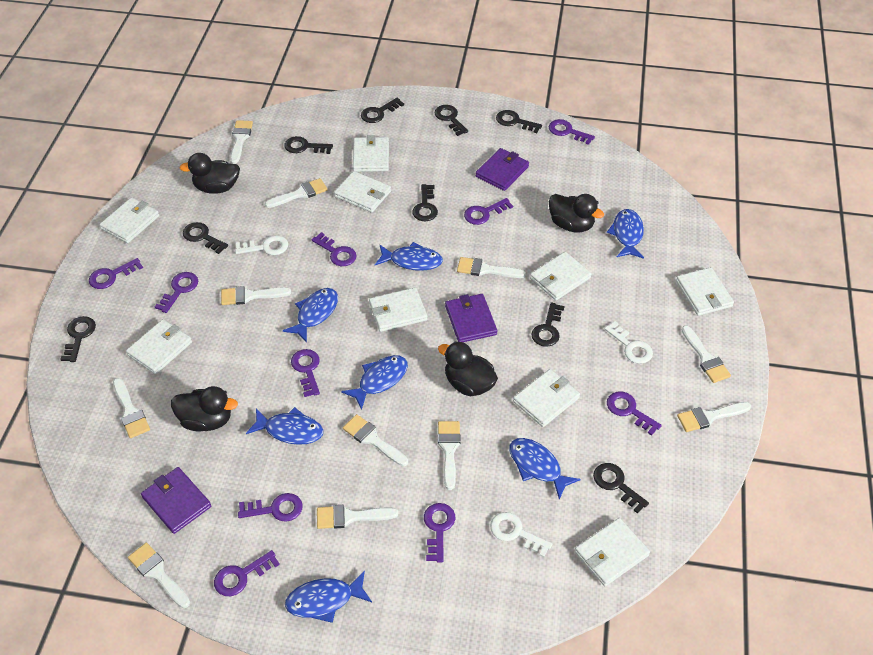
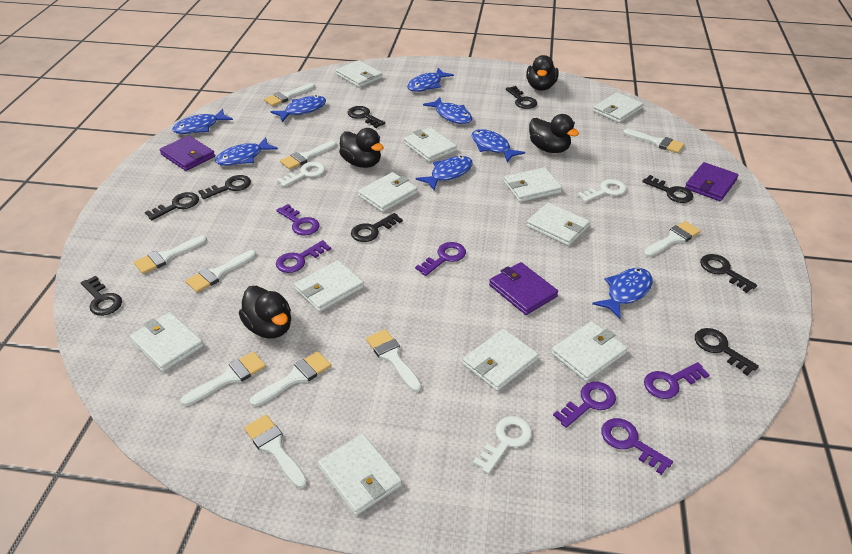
blue fish: [246,407,323,445] [283,288,338,343] [285,571,372,623] [341,355,408,410] [375,242,443,271] [509,438,581,499] [607,209,644,259] = 7 -> [172,109,233,134] [215,137,278,166] [270,95,326,122] [407,68,454,92] [416,156,473,190] [423,97,472,124] [472,129,525,162] [592,268,653,319] = 8
purple key: [89,258,143,289] [155,272,198,313] [214,550,280,596] [238,493,303,522] [291,349,320,397] [312,232,357,266] [424,503,455,563] [464,198,513,225] [549,119,595,145] [607,392,662,436] = 10 -> [276,204,320,235] [276,240,331,273] [415,242,466,276] [553,382,616,428] [601,418,673,475] [644,362,710,399] = 6
white brush: [113,378,150,438] [128,543,190,608] [221,286,291,305] [230,120,253,164] [265,178,328,208] [317,505,398,529] [343,414,408,466] [438,421,461,490] [457,257,526,278] [677,402,751,432] [682,325,731,383] = 11 -> [134,236,207,274] [180,352,266,406] [186,250,256,293] [244,415,307,488] [250,351,331,407] [264,83,315,106] [280,141,337,169] [366,329,422,392] [623,129,684,153] [644,221,701,257] = 10
white wallet: [99,197,159,243] [126,319,192,374] [334,171,391,213] [353,135,389,172] [369,287,427,332] [513,369,580,427] [530,252,591,300] [575,518,650,586] [676,267,734,316] = 9 -> [130,312,204,372] [294,260,364,312] [318,434,402,515] [336,60,383,88] [358,172,417,212] [404,127,457,162] [463,329,539,391] [504,167,562,202] [526,203,590,246] [551,321,628,382] [593,92,643,123] = 11

